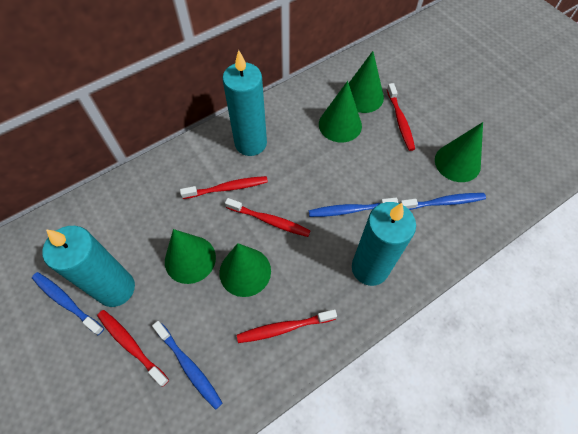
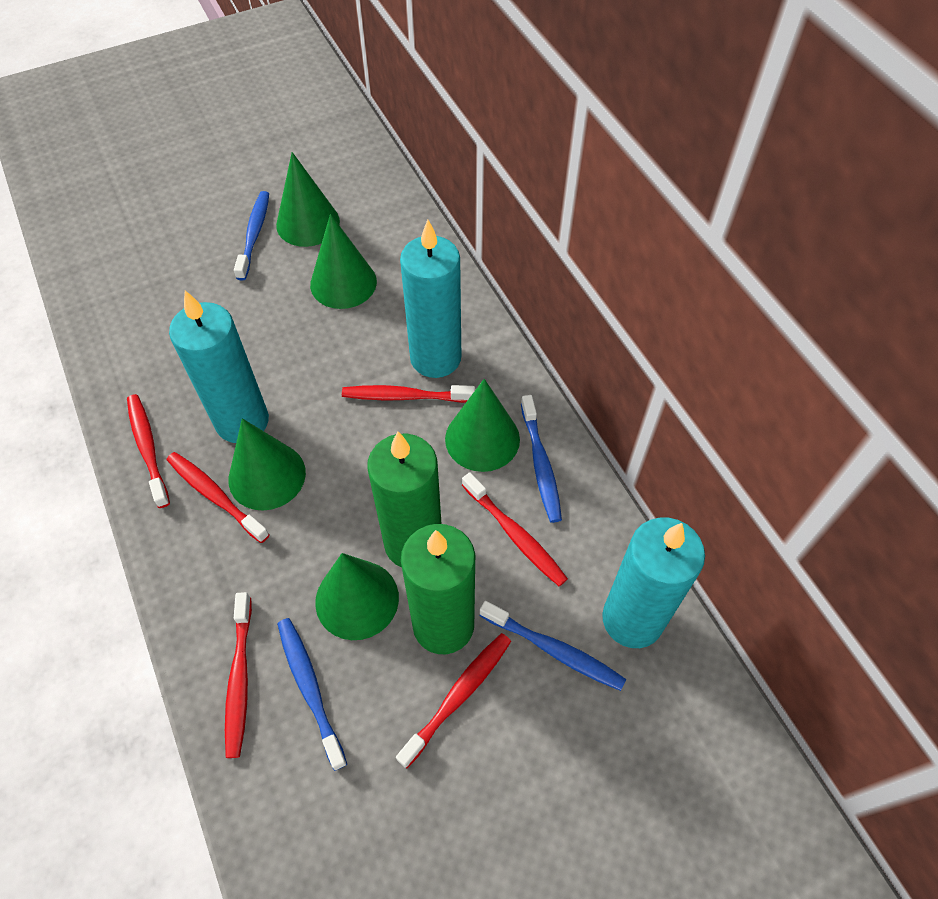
green candle: none = 0 -> [367,432,442,567] [401,524,475,654] = 2
red toothbrush: [97,310,169,387] [180,176,268,199] [225,198,311,237] [237,309,337,343] [387,83,415,151] = 5 -> [127,394,170,508] [167,452,270,543] [225,592,252,758] [342,385,475,403] [396,633,511,768] [462,472,568,586] = 6

